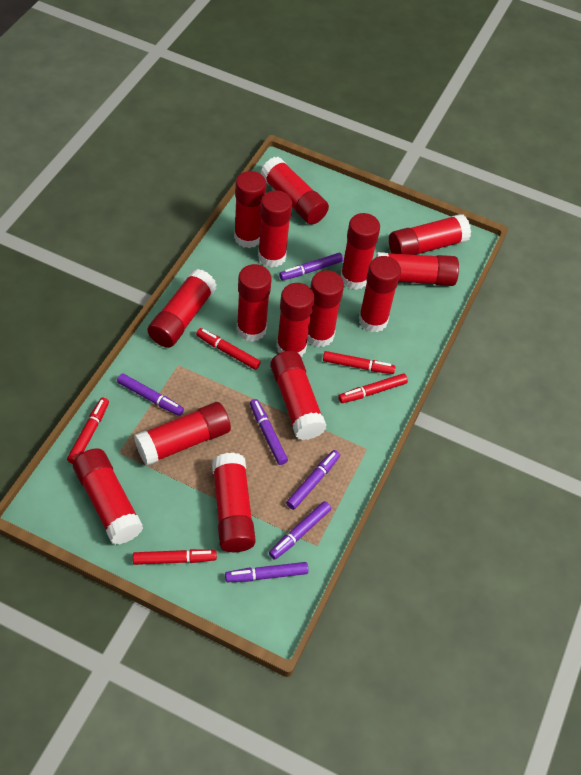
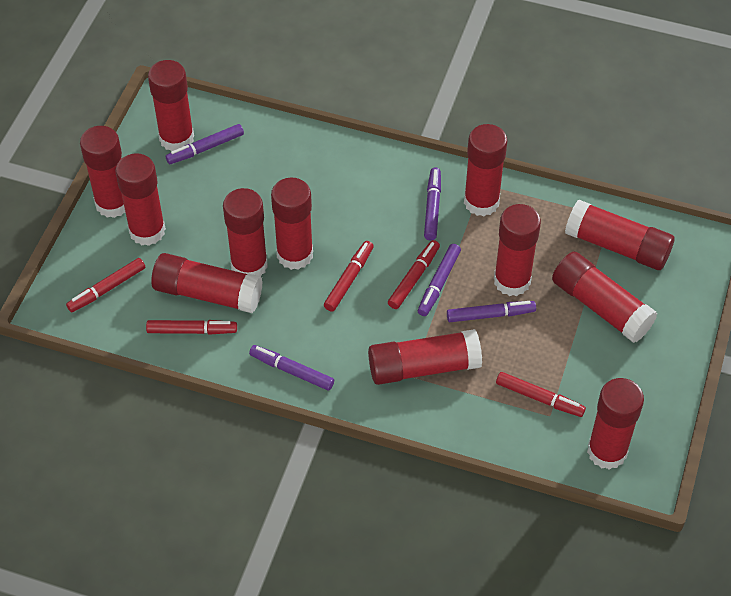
purple marker: [117,373,184,416] [225,562,309,582] [250,399,288,465] [269,501,331,560] [279,253,343,280] [286,450,340,510] = 6 -> [166,124,244,164] [249,345,334,390] [418,244,461,316] [424,168,441,240] [447,301,536,322] = 5
red glue stick: [73,448,143,545] [134,402,231,466] [147,269,217,348] [212,453,256,552] [234,171,267,248] [237,264,272,342] [258,190,292,268] [261,157,329,225] [270,351,327,440] [276,283,314,357] [307,270,344,347] [341,213,380,290] [359,256,401,332] [376,252,459,286] [389,214,471,255] = 15 -> [80,126,126,218] [115,153,166,246] [148,60,194,151] [151,253,263,313] [223,188,268,276] [271,177,313,270] [368,329,482,385] [464,124,508,216] [494,204,541,296] [552,252,657,343] [565,200,674,270] [587,378,644,470] = 12

